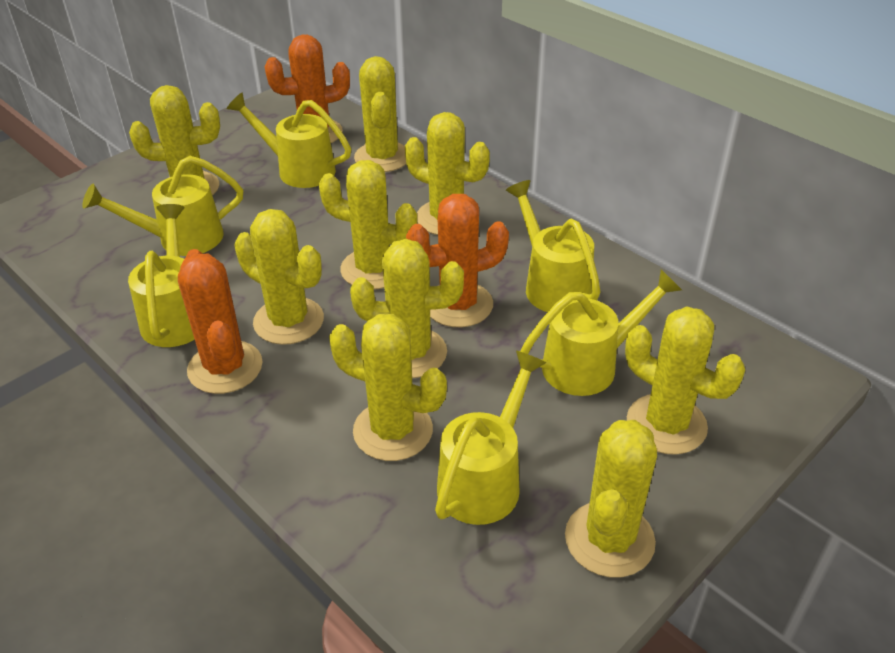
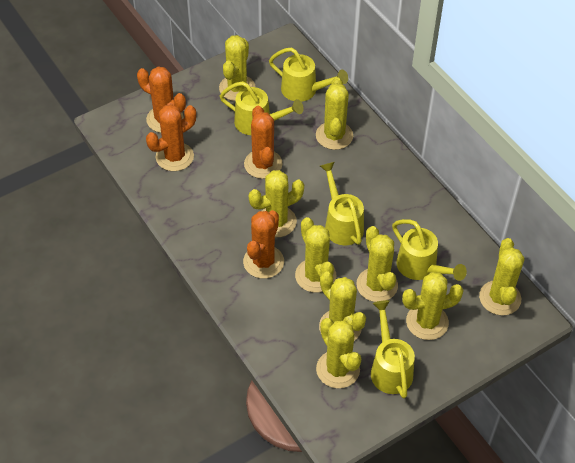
orange cactus: [178,249,263,394] [265,34,350,143] [406,194,509,327] = 3 -> [137,67,186,133] [146,104,196,171] [243,210,284,279] [244,106,283,179] = 4
yellow watering can: [82,156,243,256] [128,204,195,347] [226,92,351,188] [435,350,547,525] [506,180,600,312] [520,269,682,396] = 6 -> [220,81,304,135] [269,47,348,102] [320,162,364,245] [371,300,415,399] [392,219,467,281] = 5

